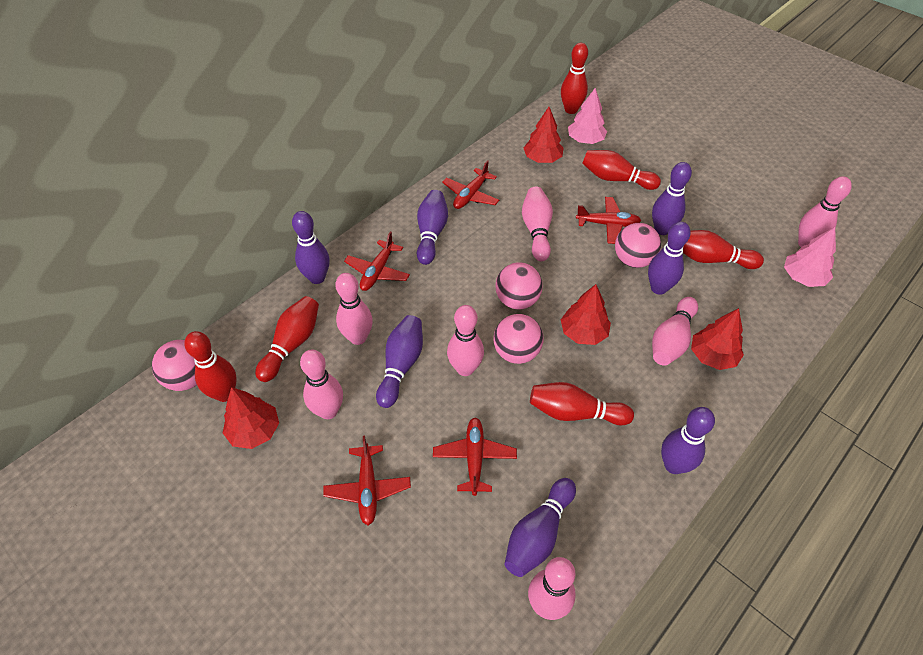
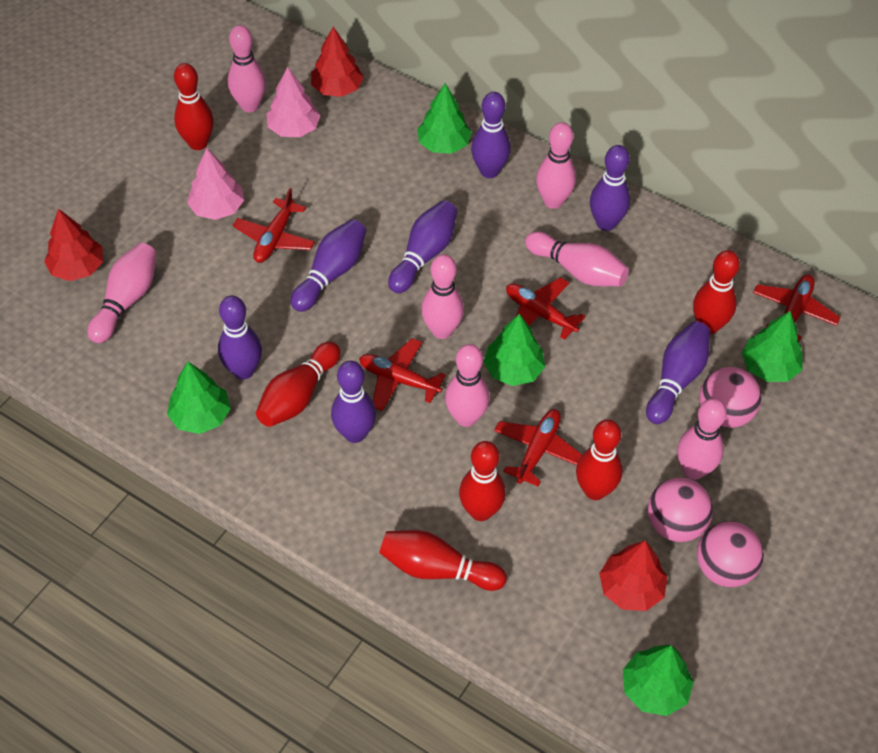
green tree: none = 0 -> [167,362,231,434] [417,83,472,154] [484,314,545,386] [623,645,694,716] [742,311,803,382] = 5
pink ball: [152,340,197,391] [493,314,543,364] [495,262,543,309] [615,223,661,268] = 4 -> [648,478,713,542] [697,521,764,587] [699,367,762,428] = 3
red tree: [223,387,279,449] [524,107,564,163] [561,284,611,345] [691,308,744,370] = 4 -> [44,209,103,281] [311,27,364,97] [599,541,668,611] = 3

